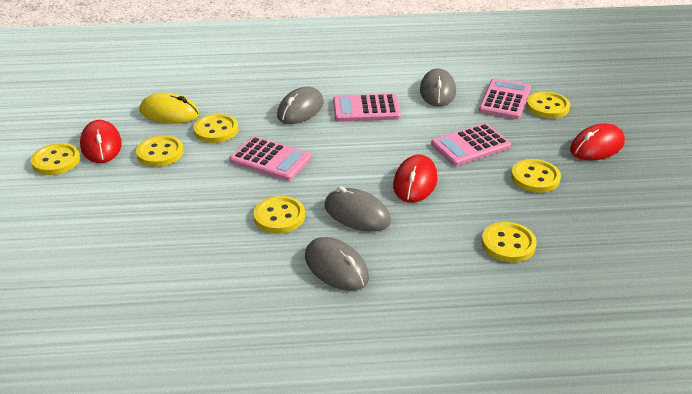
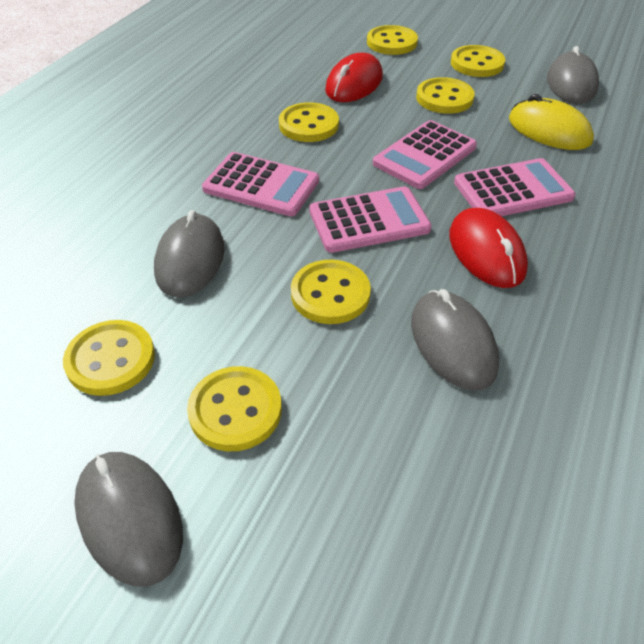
red mouse: [80,120,122,163] [393,154,437,203] [570,124,625,161] = 3 -> [325,53,383,102] [450,208,528,288] = 2

